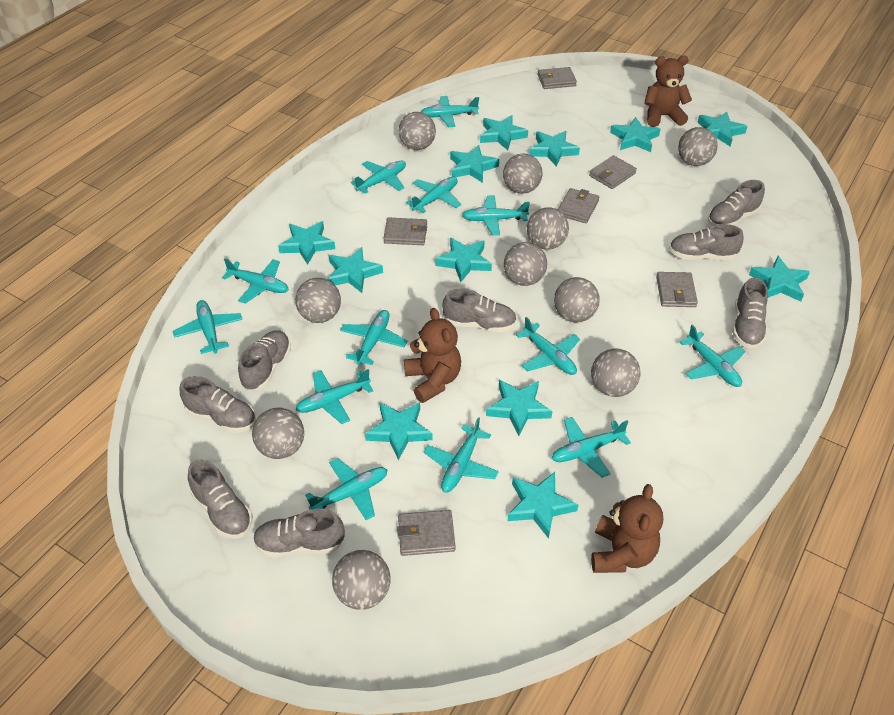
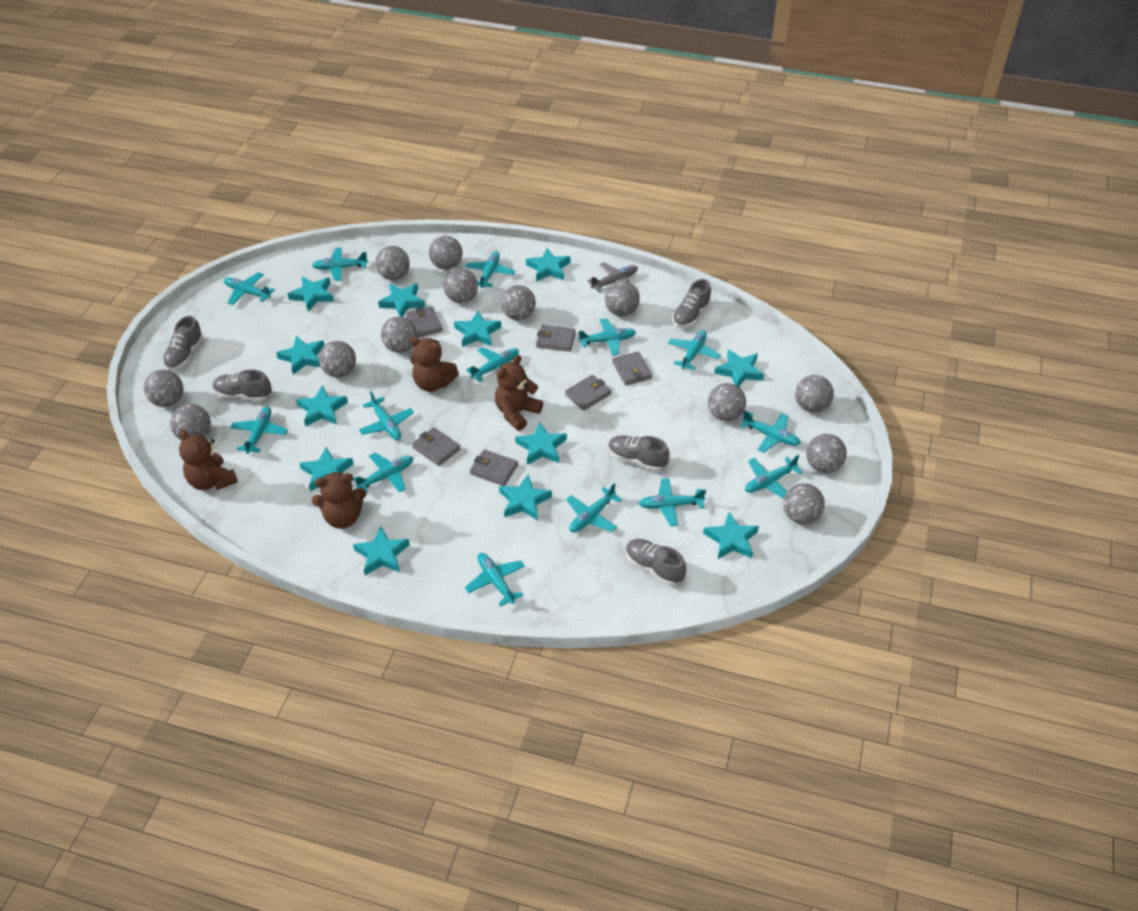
brown teddy bear: [404,308,461,403] [591,484,663,573] [644,55,692,127] = 3 -> [179,429,238,490] [312,472,366,528] [409,337,459,392] [495,355,543,431] = 4
grey ball: [252,407,304,459] [295,278,341,323] [332,550,391,610] [398,112,436,150] [503,154,542,194] [504,242,547,286] [527,207,569,250] [554,277,600,322] [591,348,640,397] [678,127,718,166] = 10 -> [144,369,183,407] [170,404,211,440] [319,341,356,378] [375,246,410,280] [381,317,417,353] [429,236,462,270] [443,269,478,303] [501,285,536,320] [605,281,640,316] [708,383,746,421] [783,483,825,524] [795,375,834,413] [806,434,847,473] = 13
grey plane: none = 0 -> [587,262,638,292] = 1
grey shoe: [179,376,256,433] [188,460,252,539] [238,330,291,391] [253,509,345,557] [442,289,517,333] [669,224,744,260] [708,180,765,226] [733,278,768,348] = 8 -> [163,316,203,370] [213,369,272,401] [608,435,670,471] [626,539,686,585] [672,279,711,328] = 5
turquoise plane: [173,300,242,354] [222,258,289,304] [296,369,373,424] [305,458,387,520] [340,310,408,365] [351,161,406,194] [406,177,461,213] [421,96,479,127] [424,417,499,493] [462,195,530,236] [516,317,580,375] [552,417,631,478] [680,325,745,387] = 13 -> [224,272,275,305] [230,407,288,454] [312,248,368,281] [353,453,413,493] [359,391,414,440] [465,251,515,288] [465,553,525,606] [466,347,519,382] [566,483,622,532] [578,318,636,356] [638,478,706,526] [668,330,721,370] [740,410,801,453] [745,455,803,499] = 14

